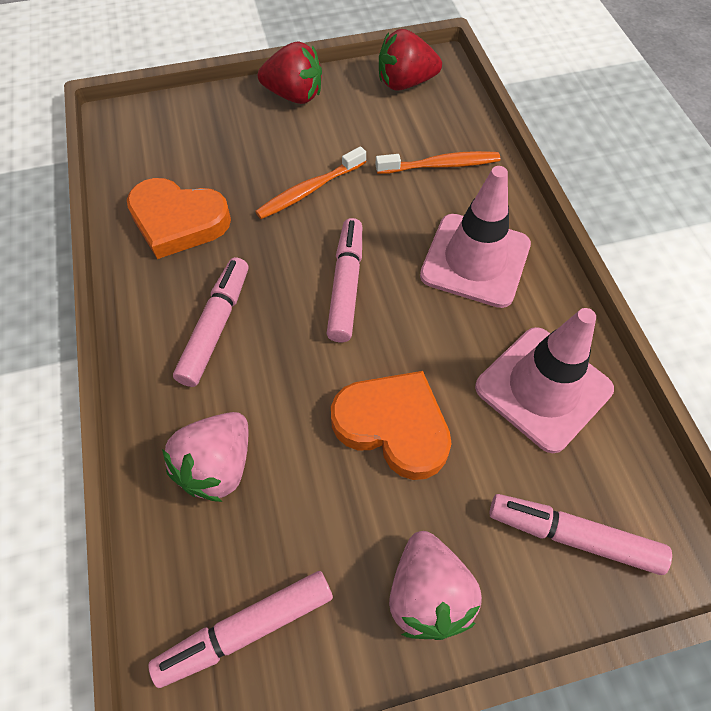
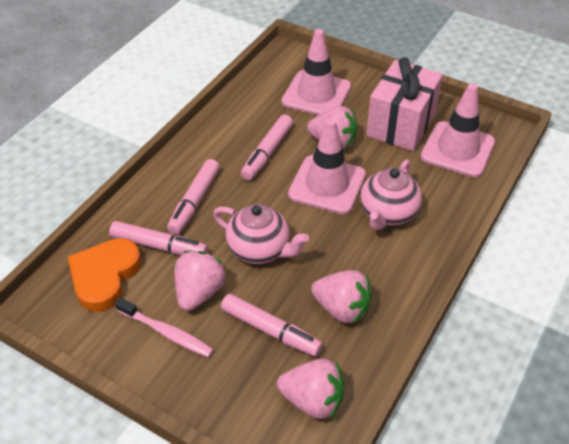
orange heart: [127,178,231,259] [331,371,452,480] = 2 -> [68,238,142,312] = 1
orange toothbrush: [255,146,366,219] [375,151,500,174] = 2 -> none = 0
pink gift: none = 0 -> [366,57,443,151] = 1
pink strawberry: [162,412,249,502] [389,531,482,640] = 2 -> [175,251,226,311] [277,359,344,419] [307,106,357,150] [311,270,372,324] = 4
pink teapot: none = 0 -> [213,204,309,264] [360,159,422,230] = 2
pink toothbrush: none = 0 -> [115,297,214,358] = 1
pink traffic cone: [420,166,531,308] [475,308,614,453] = 2 -> [281,29,351,115] [288,118,366,214] [421,83,495,177] = 3
red strawberry: [258,41,322,104] [379,29,442,91] = 2 -> none = 0

